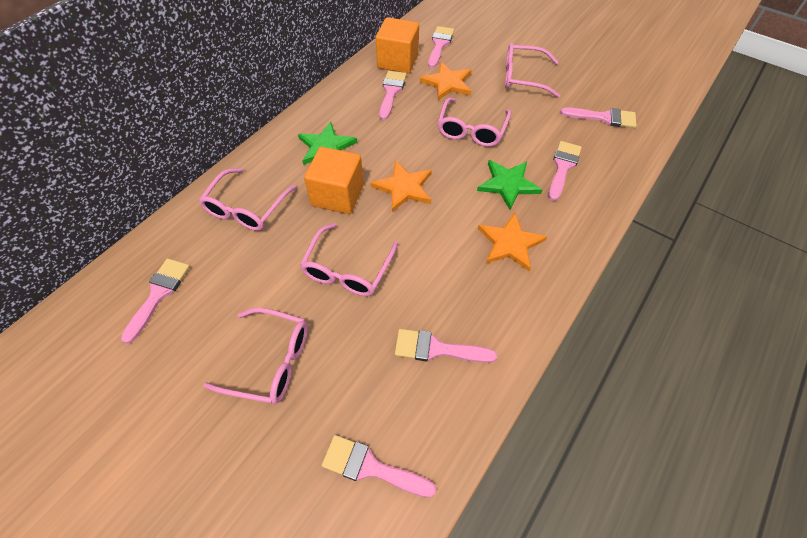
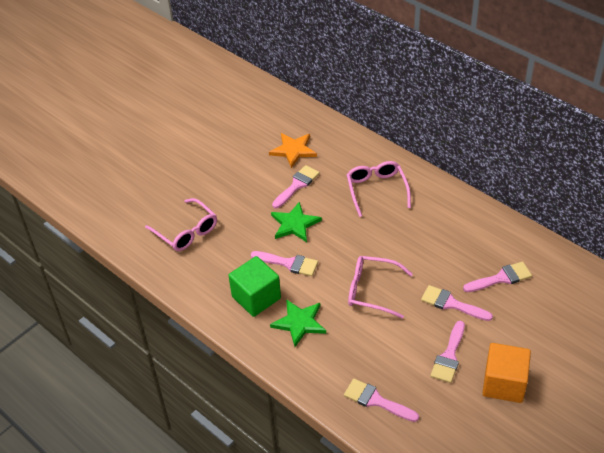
green cube: none = 0 -> [228,256,281,317] = 1
orange cube: [304,147,364,214] [376,17,419,74] = 2 -> [482,343,531,403] = 1
orange star: [371,160,432,212] [420,62,471,100] [478,212,547,271] = 3 -> [269,133,317,168] = 1
pink brush: [121,258,190,344] [321,435,436,498] [379,71,407,120] [394,329,497,363] [428,26,454,68] [548,141,582,201] [560,107,637,128] = 7 -> [251,251,318,276] [272,165,320,208] [344,379,419,422] [421,285,493,321] [430,321,465,383] [463,262,532,292] = 6
pink glasses: [199,168,297,231] [203,308,308,404] [300,223,398,296] [437,98,511,147] [505,43,560,98] = 5 -> [145,198,217,251] [347,161,411,217] [348,256,413,319] = 3

